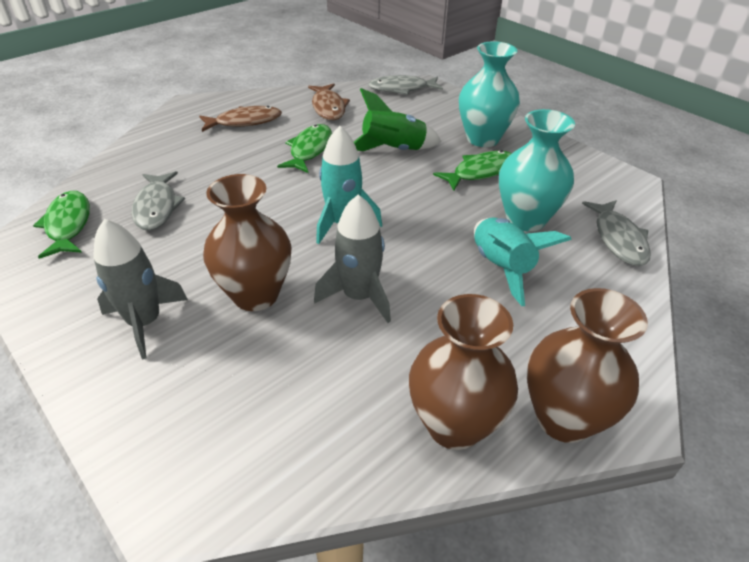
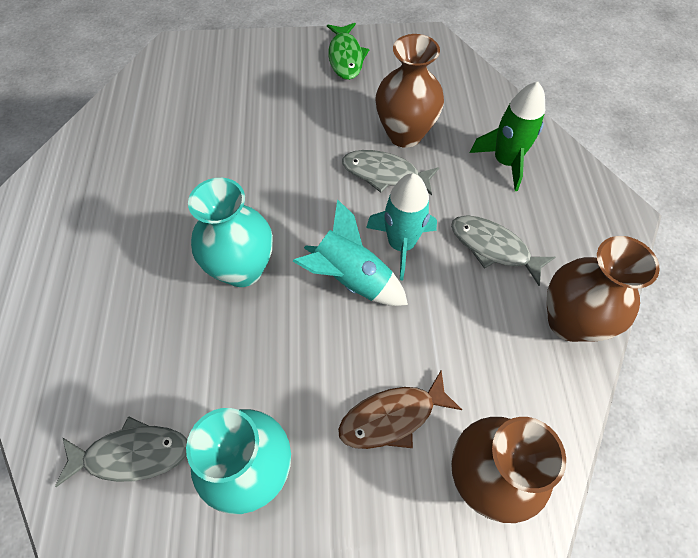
brown fish: [199,106,282,132] [308,84,350,120] = 2 -> [338,370,462,449] = 1
green fish: [33,191,90,259] [277,124,332,173] [433,150,512,191] = 3 -> [327,23,369,80] = 1
grey rocket: [93,219,188,359] [314,195,391,323] = 2 -> none = 0

